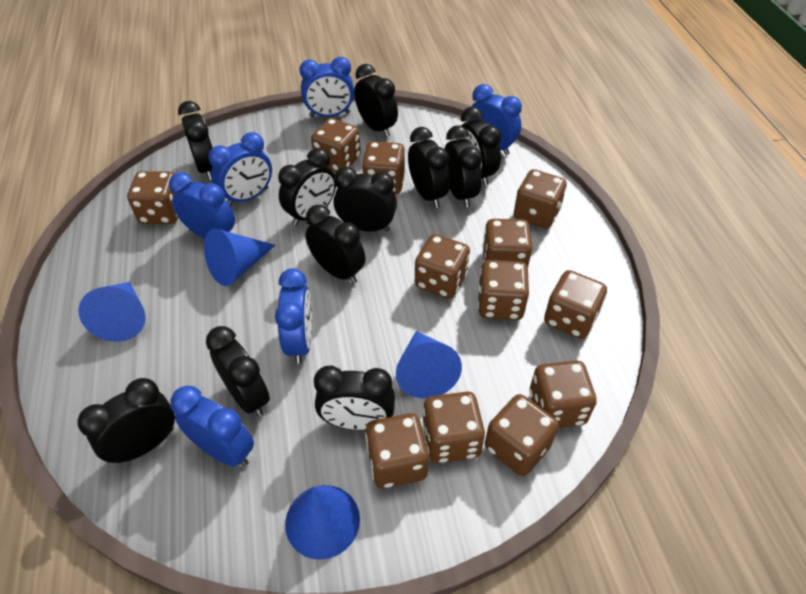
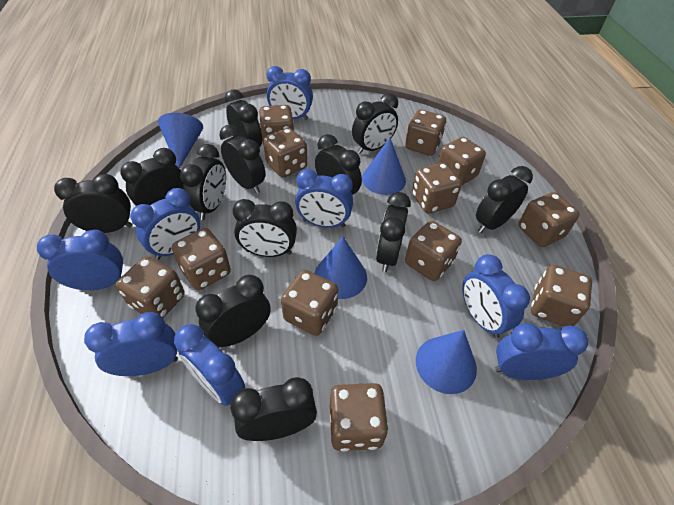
black clock: [77,378,175,464] [178,101,213,180] [206,326,270,417] [278,148,336,226] [305,205,366,284] [314,365,395,430] [334,167,397,232] [354,64,398,137] [408,127,450,208] [444,125,482,208] [457,107,501,186] = 11 -> [54,174,133,233] [120,148,184,206] [180,144,226,220] [195,275,271,348] [219,125,265,194] [225,89,262,147] [230,377,317,441] [233,199,297,257] [315,134,362,195] [352,93,398,154] [376,192,411,272] [476,166,533,233] = 12
blue clock: [169,172,235,239] [170,386,254,467] [208,132,272,206] [275,268,313,364] [299,57,354,117] [467,84,522,156] = 6 -> [37,230,123,290] [84,312,178,376] [130,188,200,260] [174,324,245,406] [267,66,313,120] [295,169,353,228] [462,254,530,338] [495,323,588,380] = 8

